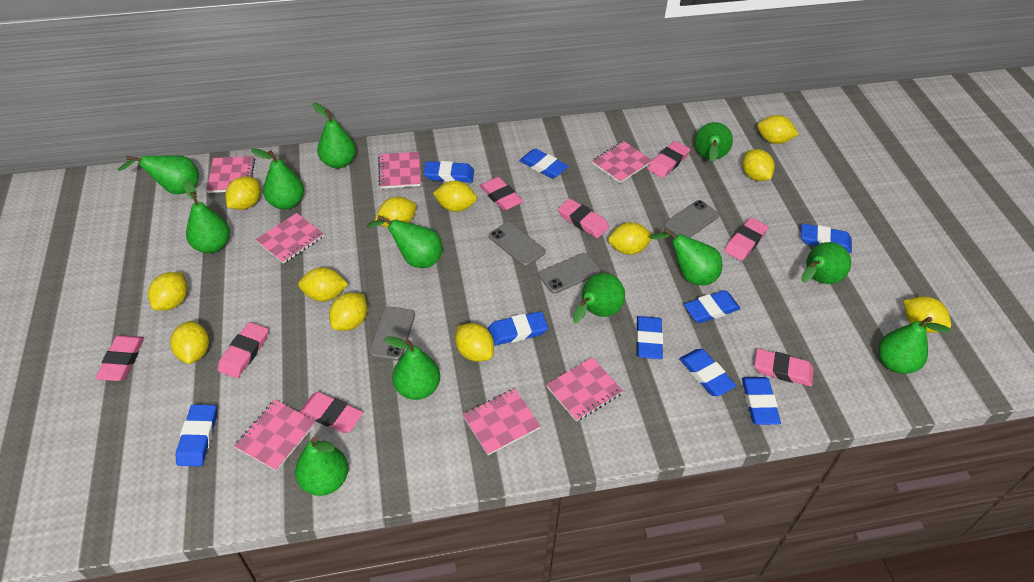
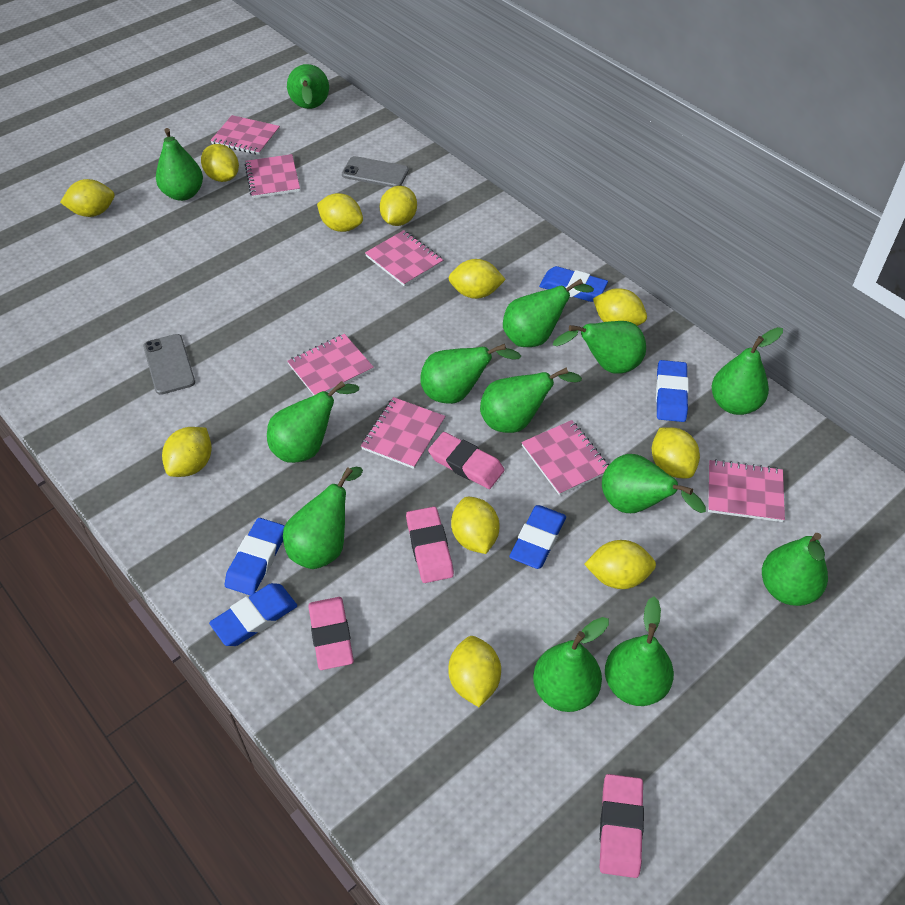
blue eraser: [176,404,217,466] [424,161,474,183] [487,311,548,346] [519,148,568,179] [636,316,663,359] [679,349,736,396] [684,290,741,323] [742,377,781,425] [801,223,852,253] = 9 -> [209,583,297,646] [225,518,285,596] [509,505,566,569] [539,266,608,302] [656,360,689,422] = 5
green pear: [118,155,199,194] [183,180,230,253] [251,148,304,210] [295,436,348,496] [313,103,356,169] [367,215,443,268] [384,336,440,400] [573,273,625,323] [649,228,722,285] [695,122,733,162] [801,242,851,284] [878,317,951,374] = 12 -> [156,128,203,201] [267,381,359,463] [283,467,363,569] [287,64,329,109] [420,344,521,404] [480,367,582,433] [503,279,594,347] [533,617,609,712] [553,321,646,374] [602,454,706,513] [605,597,674,706] [712,327,783,415] [762,533,828,606] = 13
grey phone: [369,306,415,361] [489,222,546,266] [538,253,601,294] [664,200,719,238] = 4 -> [143,334,195,395] [342,156,409,187] = 2
pink eraser: [96,335,144,381] [218,322,268,378] [299,392,363,433] [480,177,523,211] [558,199,609,238] [648,141,690,178] [724,218,768,261] [754,349,814,386] = 8 -> [308,597,354,670] [406,507,454,583] [428,432,504,489] [600,774,644,878] = 4
yellow lemon: [148,272,187,311] [170,321,209,364] [225,176,261,210] [298,267,348,302] [329,293,367,331] [375,197,417,228] [433,181,477,212] [455,323,494,362] [608,222,652,255] [742,149,775,181] [757,115,799,144] [903,296,951,333] = 12 -> [60,179,115,217] [162,427,212,477] [201,144,239,182] [317,193,363,232] [380,186,417,226] [448,636,501,707] [449,259,506,299] [451,497,500,554] [584,540,656,589] [593,288,647,326] [652,428,700,478] = 11

